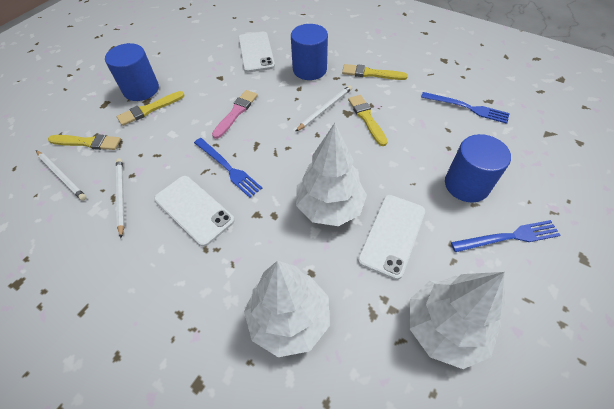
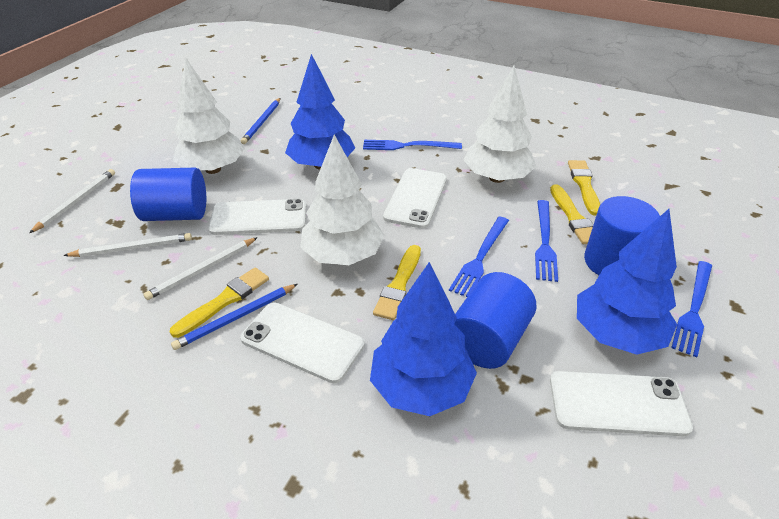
blue fork: [194,138,262,198] [421,92,510,124] [451,220,561,252] = 3 -> [363,140,462,150] [449,217,509,297] [535,200,558,282] [671,261,712,357] = 4
blue pencil: none = 0 -> [171,284,298,350] [241,98,281,144] = 2
blue tree: none = 0 -> [285,54,355,169] [370,262,477,416] [577,209,677,355] = 3
pink brush: [212,90,258,139] = 1 -> none = 0
white phone: [154,176,235,247] [238,32,275,72] [358,195,425,280] = 3 -> [208,199,306,235] [240,302,365,383] [383,168,447,228] [550,371,693,437] = 4

